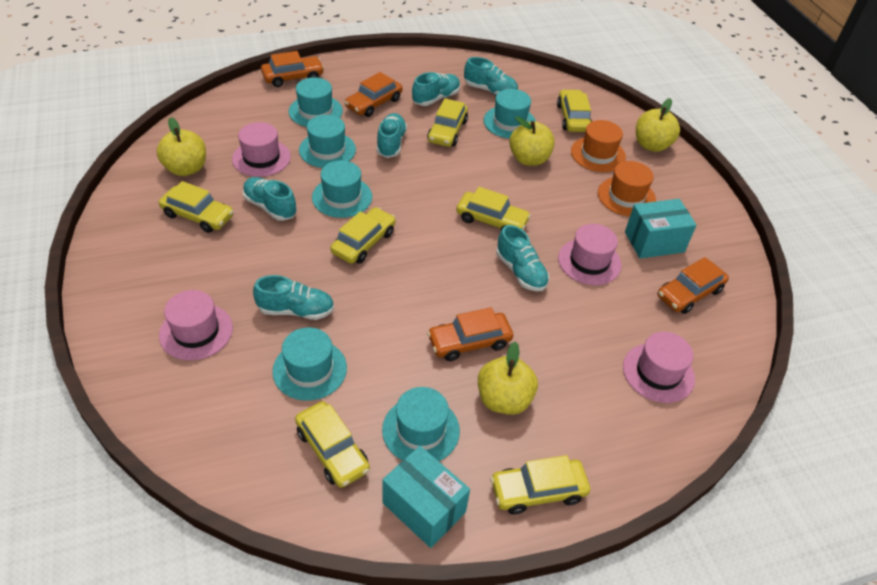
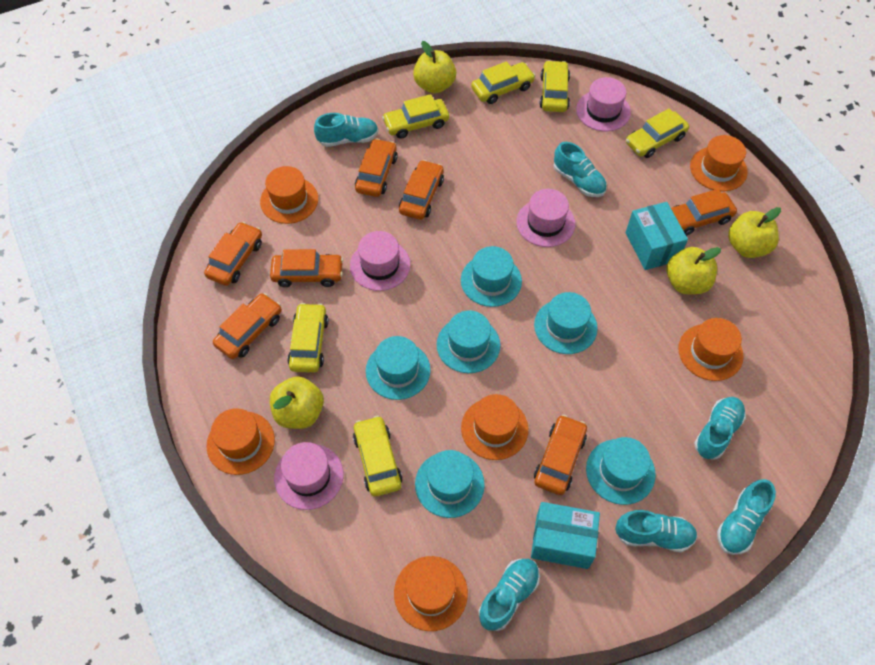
orange car: [261,51,324,87] [344,72,403,117] [427,307,513,361] [657,257,729,314] = 4 -> [204,222,262,286] [213,293,282,359] [270,249,343,287] [355,138,398,197] [399,160,444,220] [534,415,587,495] [671,189,737,236] = 7
orange hat: [571,120,626,172] [598,161,656,216] = 2 -> [206,408,275,475] [260,166,318,224] [394,556,468,631] [461,394,528,460] [678,318,743,381] [690,135,748,191] = 6
yellow car: [159,181,234,233] [295,401,370,488] [330,207,396,264] [427,99,468,147] [456,187,531,230] [490,455,590,515] [557,89,592,132] = 7 -> [287,303,329,373] [353,416,402,497] [382,94,449,139] [471,61,535,104] [539,60,570,112] [626,109,689,158] = 6

